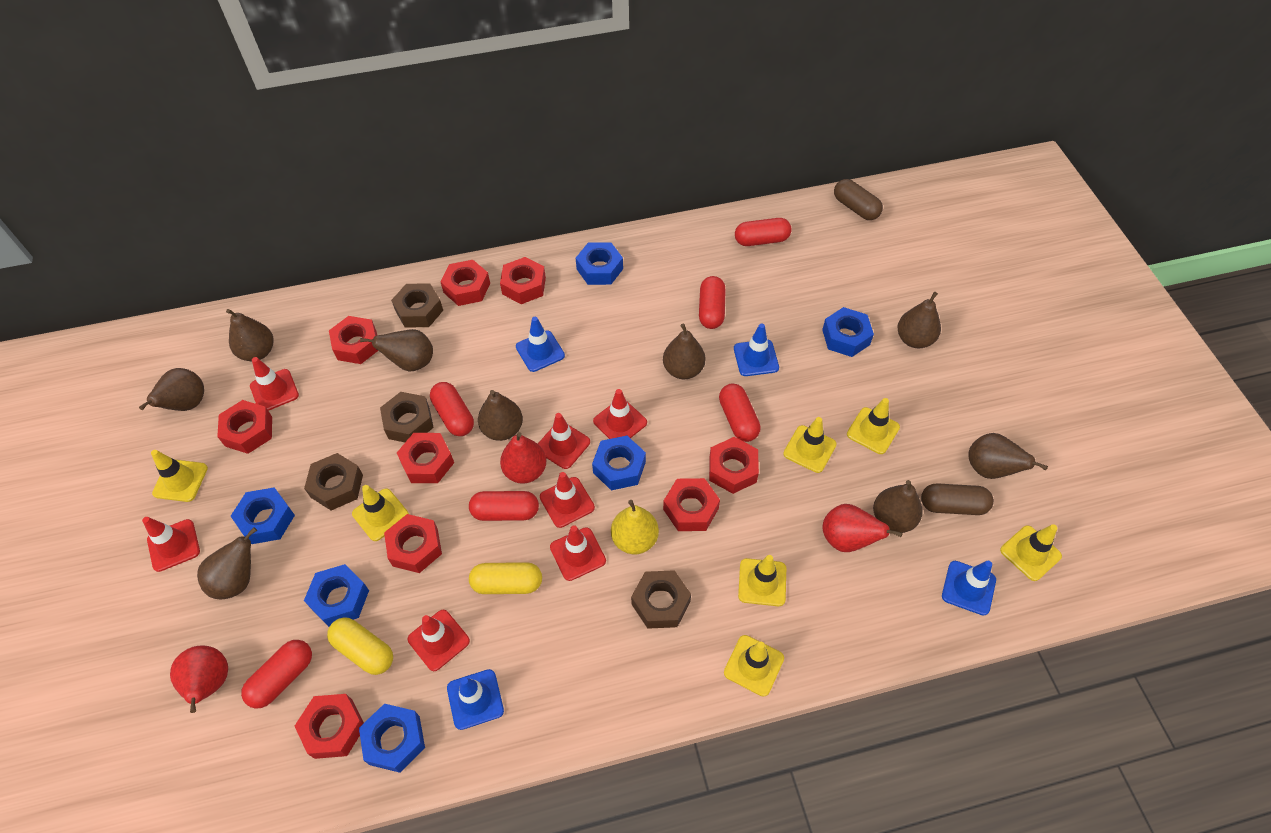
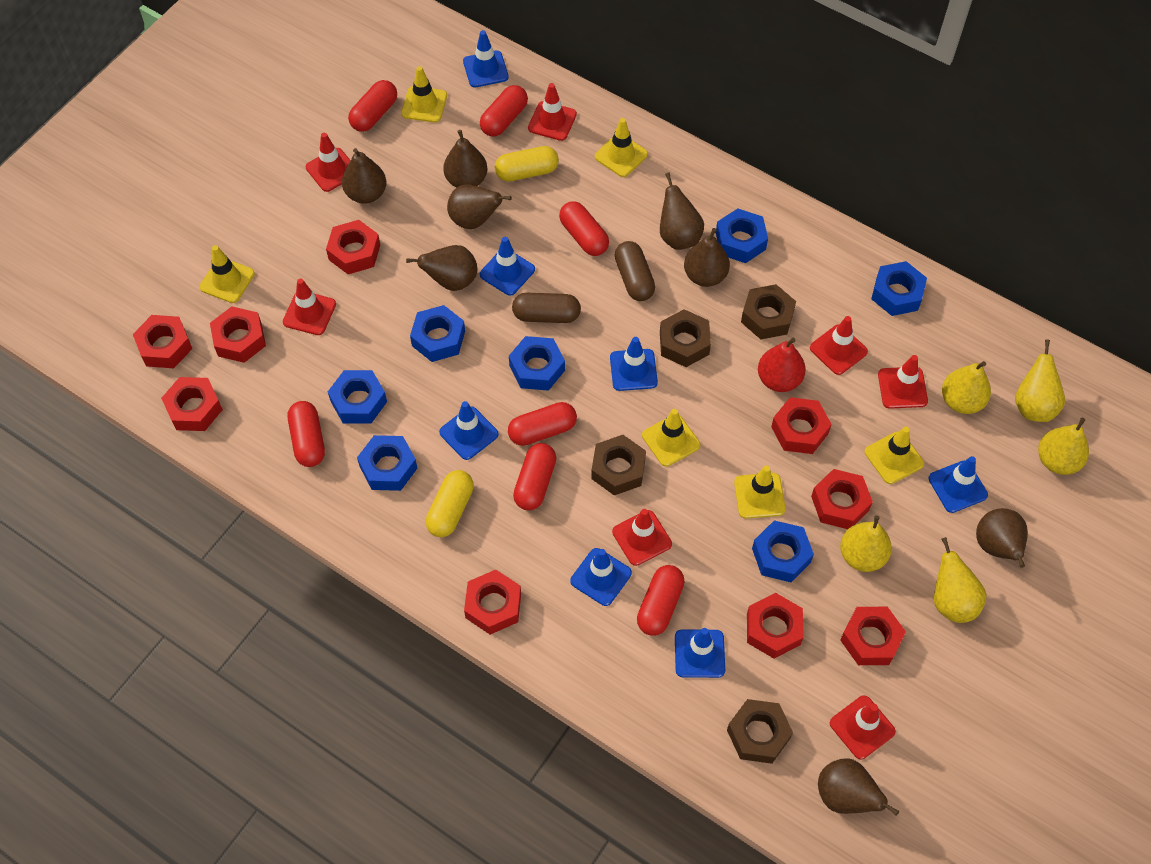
blue nut: [231,487,295,544] [304,564,369,627] [359,704,425,773] [576,242,623,285] [592,436,646,490] [822,307,874,357] = 6 -> [328,370,387,423] [357,435,417,491] [410,305,465,362] [509,336,565,391] [716,208,768,263] [752,520,814,582] [871,261,927,316] = 7
blue traffic cone: [447,669,504,730] [516,317,565,372] [734,323,779,376] [942,561,996,616] = 4 -> [439,401,499,460] [463,30,509,87] [480,237,535,296] [570,548,632,606] [610,337,658,391] [675,628,725,678] [928,456,988,513] = 7
brown pear: [139,368,204,411] [197,527,257,599] [226,309,273,361] [360,329,433,372] [478,390,523,441] [663,324,705,379] [873,480,923,533] [897,292,941,348] [968,433,1048,479] = 9 -> [342,148,386,204] [406,245,477,291] [443,130,487,188] [447,184,512,229] [660,173,704,250] [684,228,730,287] [818,759,899,816] [976,508,1028,568] = 8
red capsule: [241,640,312,709] [430,382,474,436] [469,491,539,521] [699,276,726,329] [719,384,761,442] [735,218,792,246] = 6 -> [288,401,325,467] [348,80,397,132] [480,85,528,137] [508,402,577,446] [513,443,556,510] [559,201,609,256] [637,565,685,636] = 7
red pear: [170,645,228,713] [500,432,546,484] [823,504,903,552] = 3 -> [758,338,806,392] = 1
yellow pear: [611,500,659,554] = 1 -> [840,515,892,572] [934,537,986,623] [942,361,991,414] [1015,339,1065,422] [1038,418,1089,475] = 5
yellow traffic cone: [151,450,208,502] [352,485,409,541] [724,635,784,697] [738,555,786,606] [783,417,837,473] [847,398,900,454] [1000,524,1062,581] = 7 -> [199,245,255,303] [401,66,447,123] [595,118,648,177] [642,409,700,467] [734,465,786,519] [865,427,924,484] = 6

